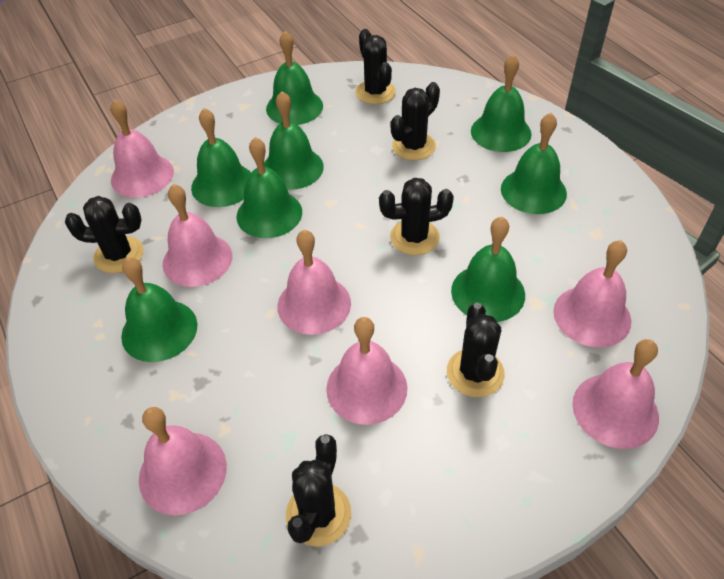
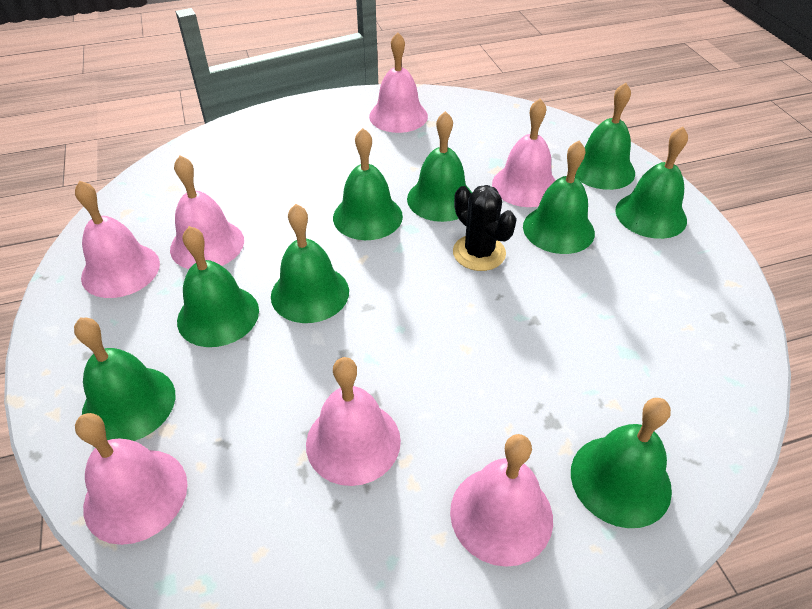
black cactus: [65,196,144,273] [286,434,351,547] [356,29,396,104] [379,178,454,255] [390,82,440,161] [447,303,505,397] = 6 -> [453,185,517,271] = 1
green bell: [121,257,197,362] [191,108,251,207] [236,137,302,238] [264,91,324,190] [266,31,323,125] [451,217,525,322] [471,54,531,152] [501,113,567,214] = 8 -> [74,318,175,441] [177,226,259,347] [271,204,349,323] [333,128,403,240] [407,111,472,222] [523,141,595,254] [571,398,672,528] [575,83,635,190] [616,127,688,239] = 9

